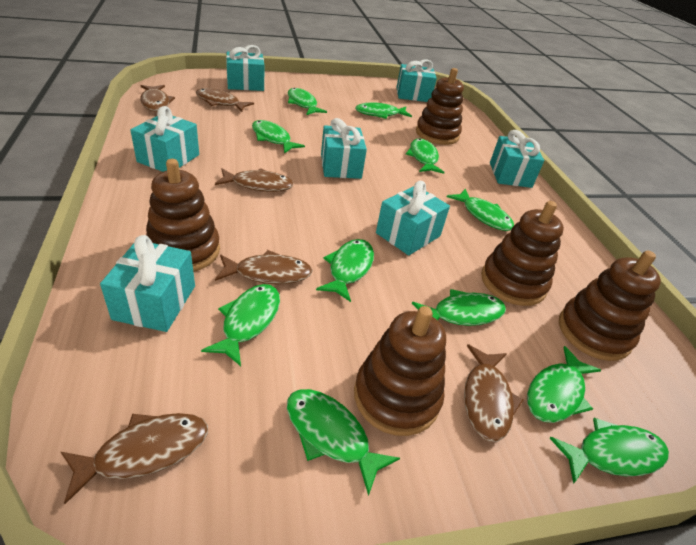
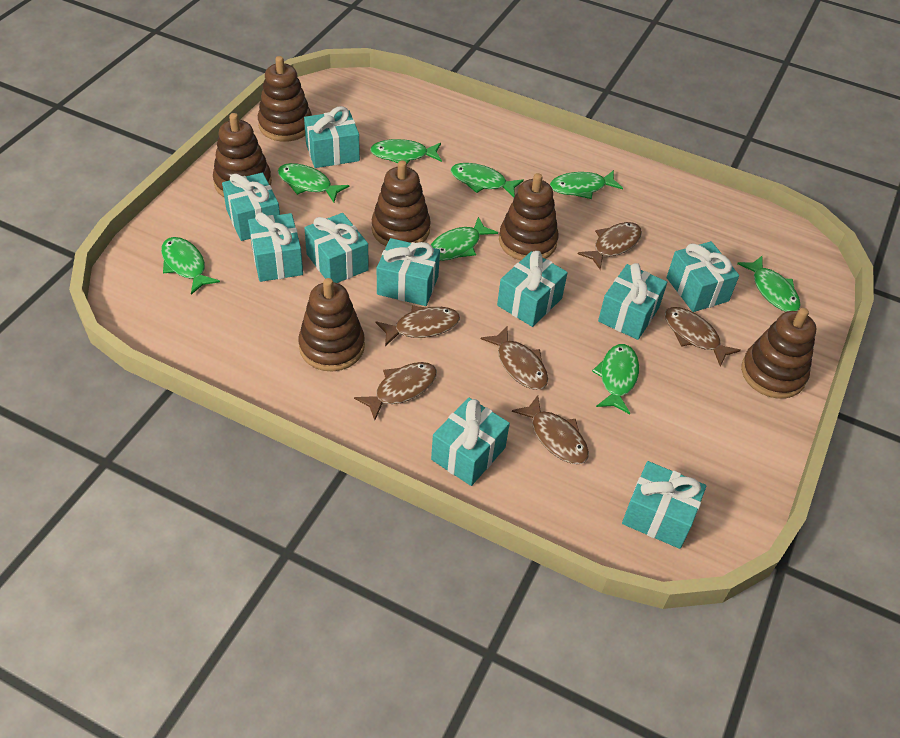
brown stacking toy: [146,159,220,272] [354,306,446,436] [416,68,464,145] [481,201,564,306] [559,250,661,361] = 5 -> [213,113,272,197] [258,56,312,142] [298,278,365,372] [372,160,431,246] [499,173,558,260] [741,308,816,399] = 6
green fish: [201,284,280,366] [252,120,305,153] [287,389,400,496] [288,88,327,115] [316,239,374,302] [355,102,412,119] [406,138,445,174] [412,289,506,326] [447,188,514,231] [527,346,601,423] [550,418,669,484] = 11 -> [161,237,220,295] [278,163,350,202] [370,139,442,164] [431,217,498,261] [451,163,524,197] [550,170,623,199] [592,344,639,414] [737,256,801,312] = 8
turquoise gift: [100,235,195,332] [130,106,199,172] [226,45,264,91] [321,118,367,179] [376,181,450,255] [396,59,437,102] [490,130,544,188] = 7 -> [222,173,280,241] [248,212,303,282] [304,106,360,168] [304,213,369,283] [377,238,440,306] [431,397,510,486] [497,251,568,327] [598,263,667,340] [622,461,706,549] [667,241,739,312] = 10

